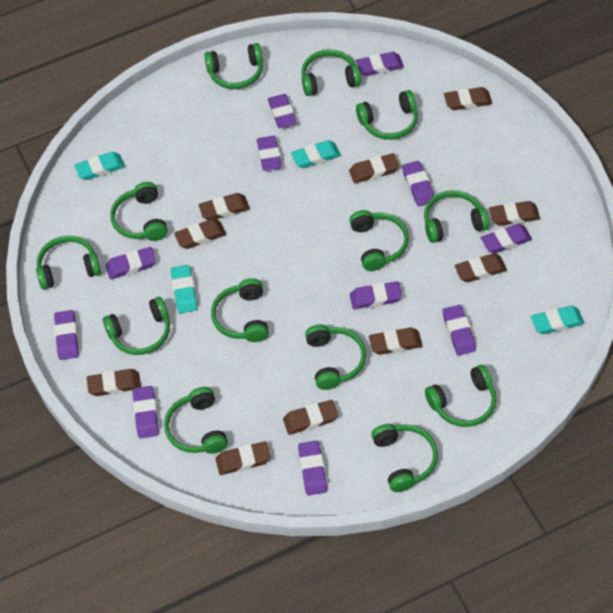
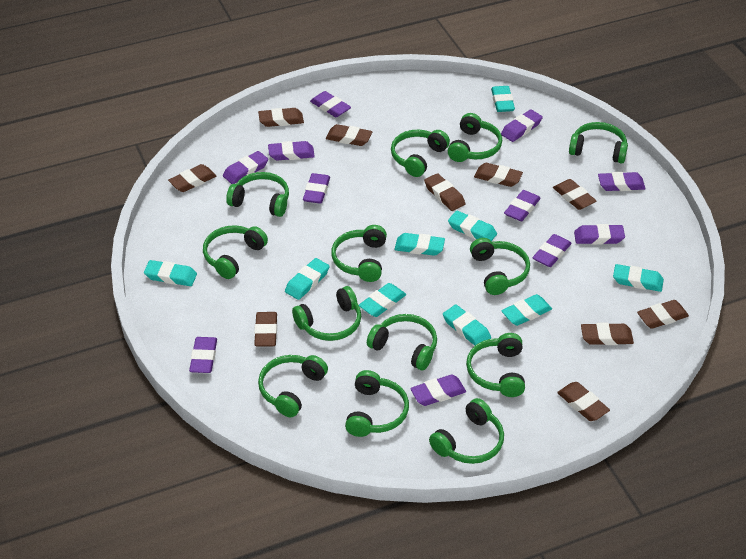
turquoise eraser: [74,152,125,180] [171,265,198,313] [291,140,341,168] [531,306,584,334] = 4 -> [144,260,197,286] [285,258,330,300] [359,283,406,317] [395,233,445,256] [443,305,491,345] [448,210,497,241] [491,86,515,112] [501,294,552,326] [613,264,664,292] = 9

